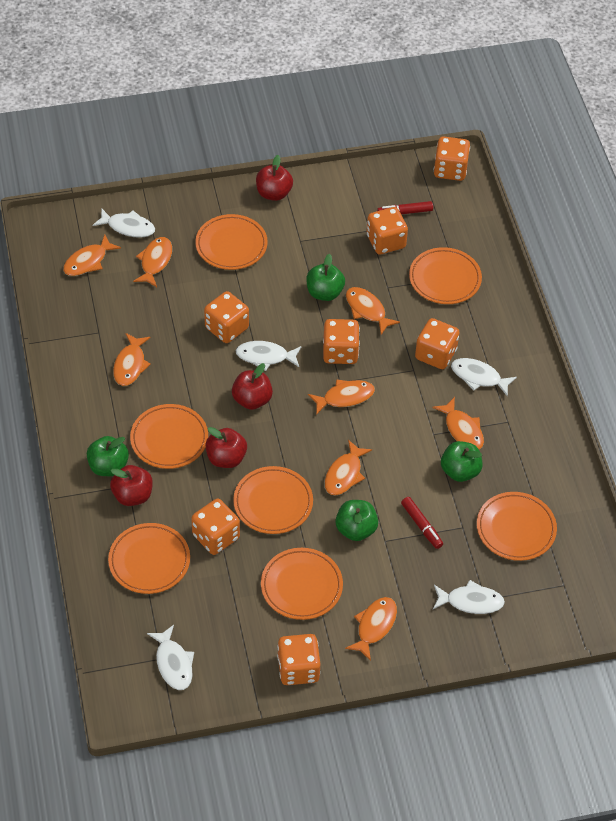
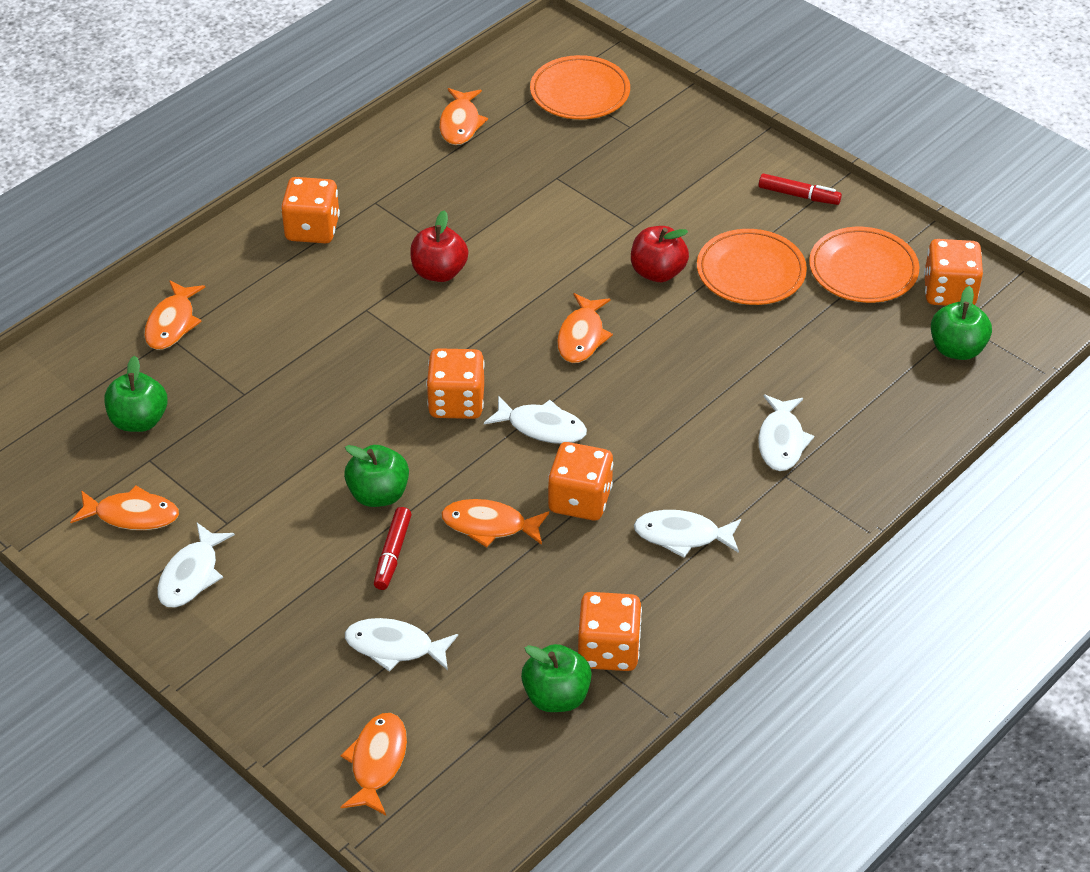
orange dice: [191,499,240,555] [204,291,249,343] [277,634,321,685] [323,319,360,364] [367,207,408,255] [415,318,460,369] [434,136,470,181] = 7 -> [281,177,340,243] [426,348,485,419] [548,442,613,520] [578,592,642,671] [924,239,983,306] = 5
orange fish: [63,235,121,276] [113,333,151,386] [133,237,172,287] [308,379,375,415] [325,440,372,496] [345,597,397,661] [346,287,400,335] [433,397,484,450] = 8 -> [70,485,179,530] [144,280,205,350] [341,713,407,815] [439,88,488,145] [441,499,549,547] [557,293,613,363] = 6
orange plate: [108,523,190,594] [130,404,208,469] [195,214,268,270] [233,466,313,534] [261,548,343,620] [409,247,482,304] [477,492,557,561] = 7 -> [530,55,630,119] [697,229,807,305] [809,227,919,303] = 3
red apple: [110,465,153,506] [205,427,247,468] [232,363,273,410] [256,155,293,201] = 4 -> [410,210,468,282] [631,226,689,282] = 2

